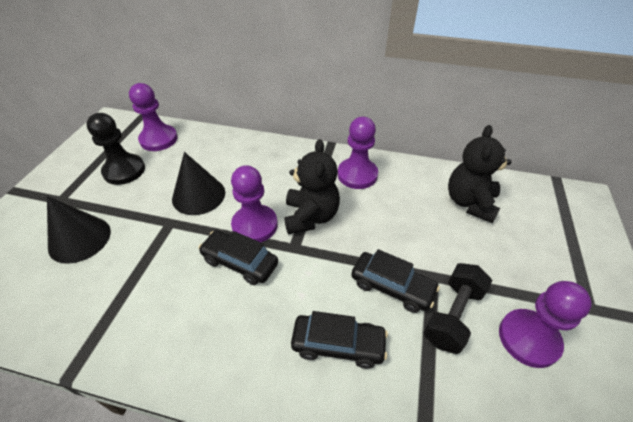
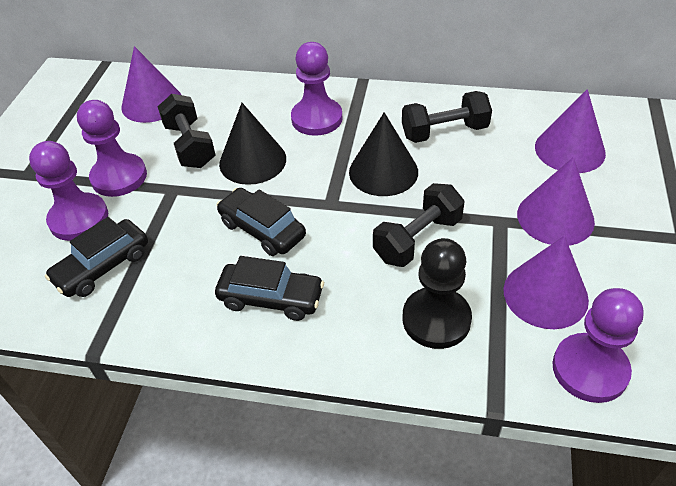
black dumbbell: [424,263,492,354] = 1 -> [157,94,215,168] [373,183,464,267] [402,91,492,143] = 3
black teddy bear: [284,139,340,234] [448,125,511,223] = 2 -> none = 0
purple cone: none = 0 -> [122,46,181,123] [503,236,589,329] [517,157,595,246] [535,89,606,173] = 4

